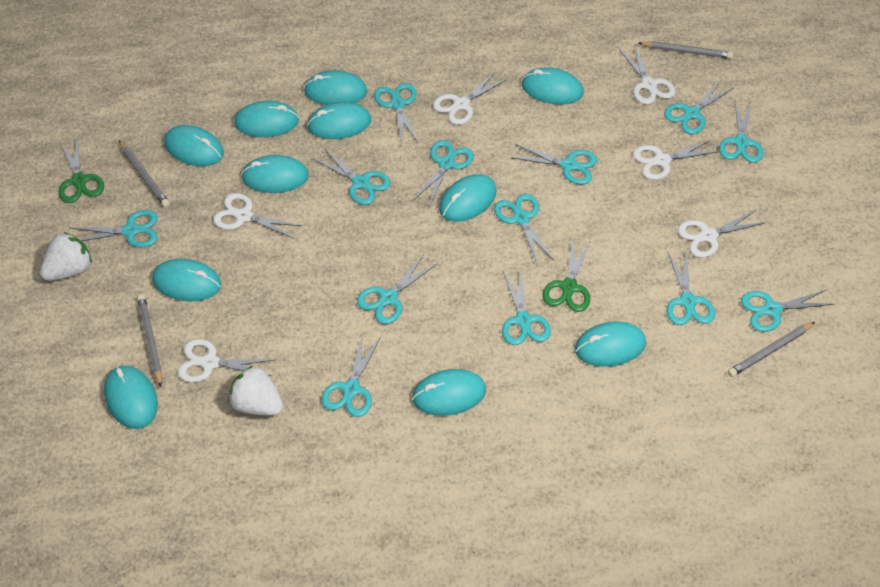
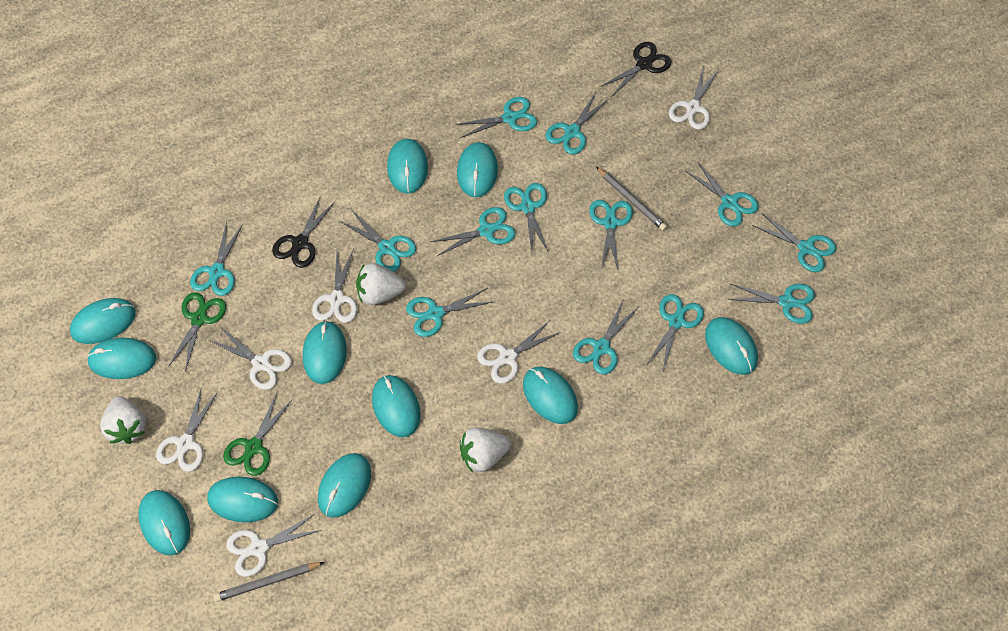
black scissors: none = 0 -> [272,196,335,268] [600,42,671,97] = 2
grey pencil: [119,140,170,207] [137,294,162,387] [639,41,733,59] [728,322,815,377] = 4 -> [213,562,324,602] [596,167,667,231] = 2
white strawberry: [40,232,92,281] [228,366,283,416] = 2 -> [100,396,146,444] [356,263,406,305] [460,428,511,472] = 3

